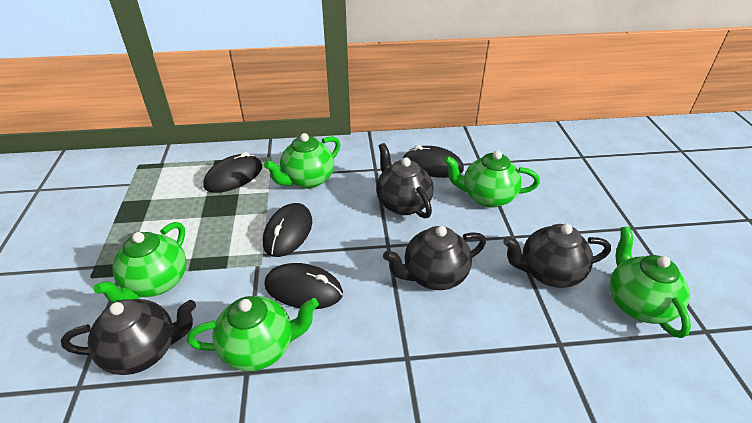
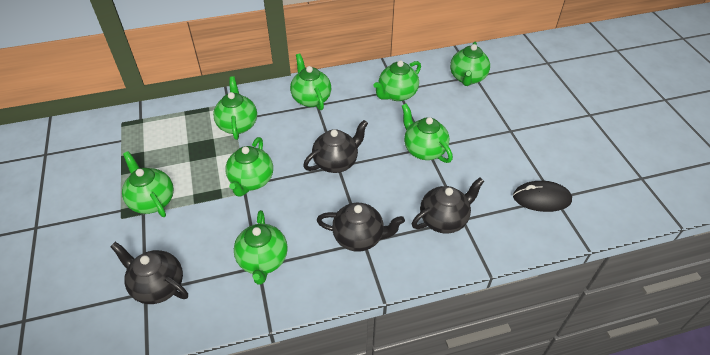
black mouse: [203,152,262,193] [263,203,312,257] [264,263,343,309] [403,145,464,178] = 4 -> [513,181,572,212] = 1
green teapot: [93,222,186,303] [187,296,319,371] [264,133,340,189] [444,150,540,208] [610,226,691,338] = 5 -> [122,151,174,217] [213,76,257,140] [225,137,273,197] [234,210,288,285] [290,53,331,110] [373,60,421,101] [402,104,453,163] [450,42,490,86] = 8

